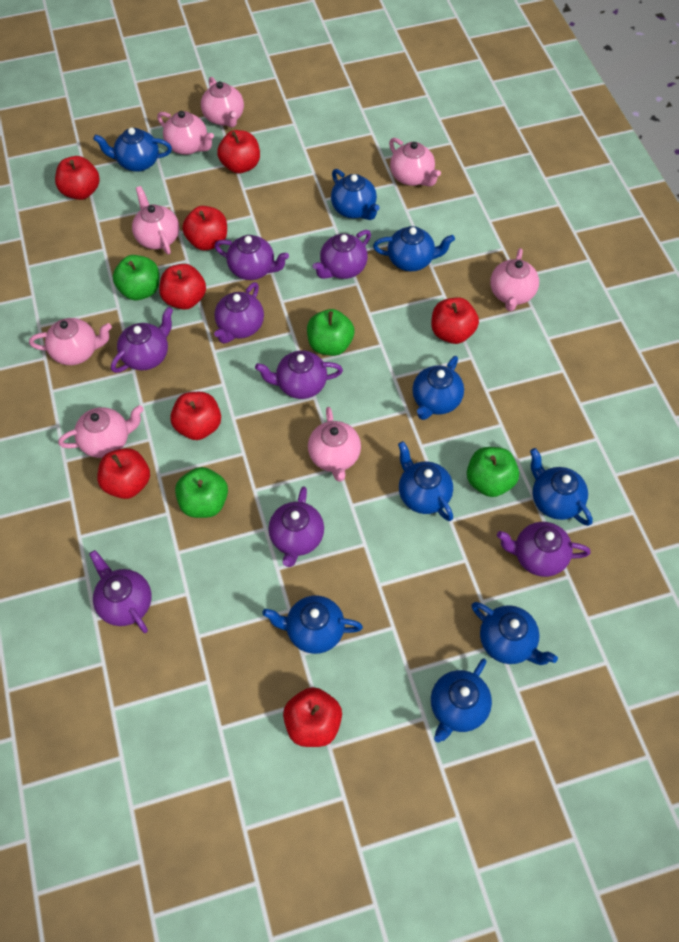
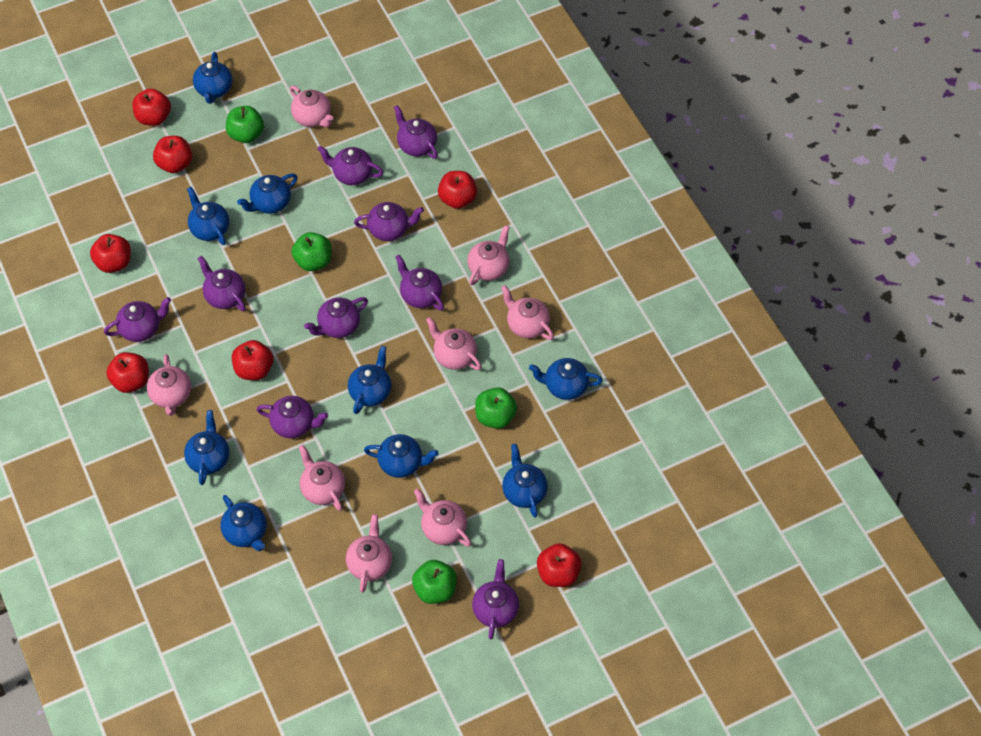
purple teapot: [89,550,152,633] [111,307,173,373] [214,235,289,280] [214,282,264,344] [255,350,343,399] [268,486,324,567] [312,230,371,279] [497,522,591,577] = 8 -> [104,297,171,342] [197,256,246,311] [256,396,328,438] [304,297,368,338] [317,146,384,185] [354,202,424,241] [393,105,438,159] [395,255,444,311] [472,559,519,640] = 9
red apple: [55,156,100,200] [97,448,150,499] [159,264,206,310] [170,392,221,440] [182,206,227,250] [217,130,260,174] [283,687,342,747] [431,297,479,344] = 8 -> [90,234,131,273] [106,352,149,393] [132,89,171,126] [153,136,192,173] [232,340,273,380] [438,171,477,209] [537,543,581,587] = 7

